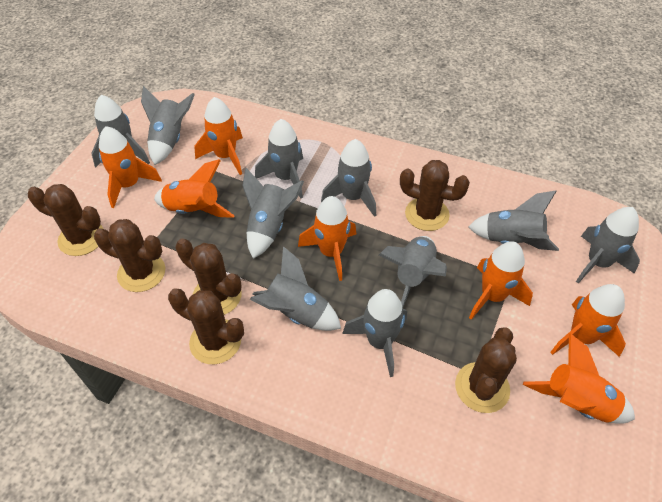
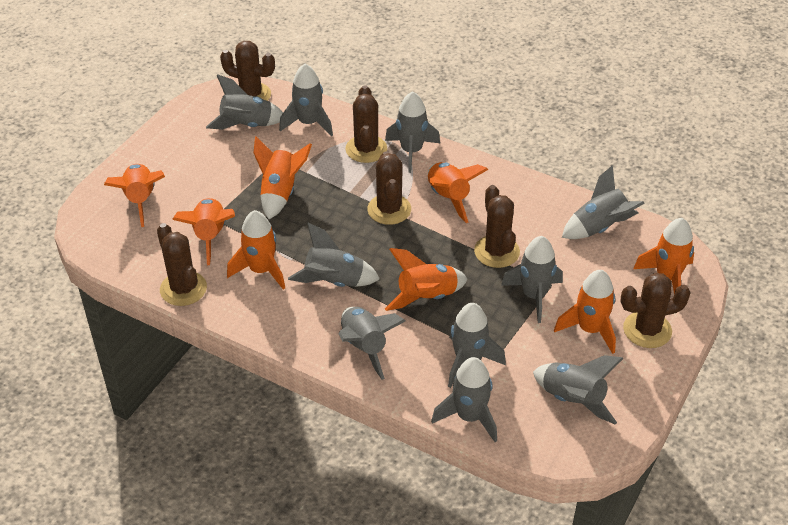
orange rocket: [99,126,162,208] [154,159,235,218] [195,97,243,175] [298,196,356,281] [469,241,533,320] [523,333,635,424] [550,284,626,357] = 7 -> [104,164,165,227] [172,198,235,265] [227,210,285,290] [253,136,312,219] [385,248,467,311] [428,162,488,223] [554,270,616,354] [633,218,694,294] = 8

